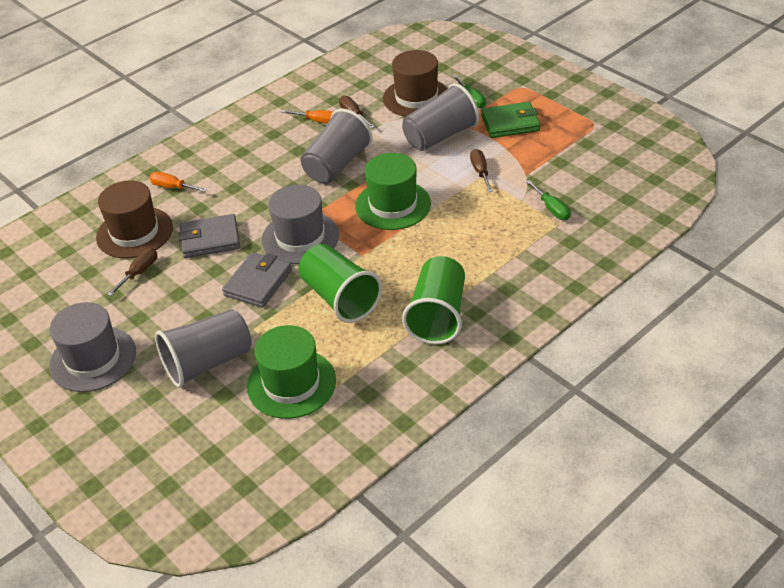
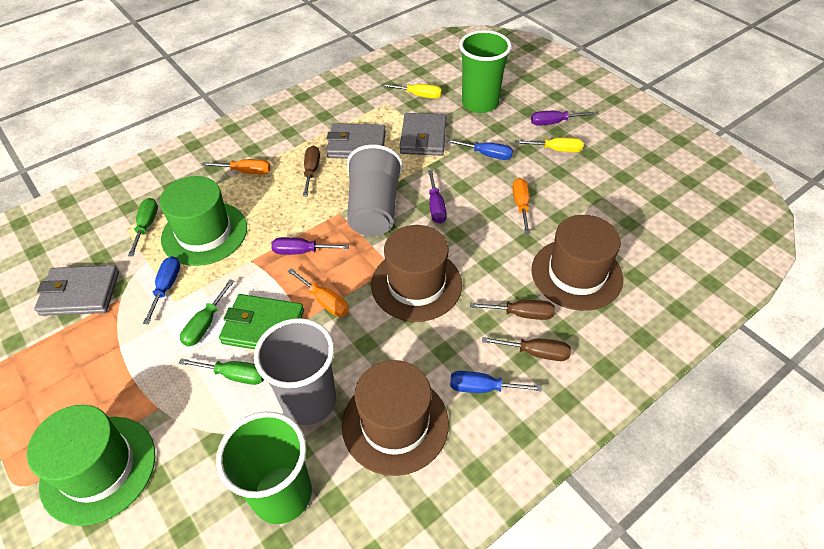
blue screwdriver: none = 0 -> [143,256,180,324] [446,139,513,160] [450,371,542,393] = 3
brown hat: [96,180,173,259] [383,50,448,117] = 2 -> [342,360,449,476] [371,225,462,322] [531,215,623,311] = 3
green screwdriver: [452,75,486,108] [526,180,571,220] = 2 -> [128,198,158,256] [179,358,264,385] [180,279,234,346] = 3
grey cup: [155,309,252,388] [301,109,373,184] [402,83,479,151] = 3 -> [254,318,336,425] [347,145,403,236] = 2
grey hat: [49,302,136,392] [262,185,339,264] = 2 -> none = 0
grey wallet: [178,214,240,258] [222,252,292,308] = 2 -> [34,265,119,316] [326,123,386,159] [400,113,447,156] = 3
orange screwdriver: [149,172,208,192] [282,110,334,124] = 2 -> [202,159,271,175] [287,268,349,317] [513,178,530,234] = 3
purple screwdriver: none = 0 -> [271,237,349,255] [428,170,447,224] [531,111,595,126] = 3
yellow screwdriver: none = 0 -> [381,84,442,99] [515,137,583,152] = 2

